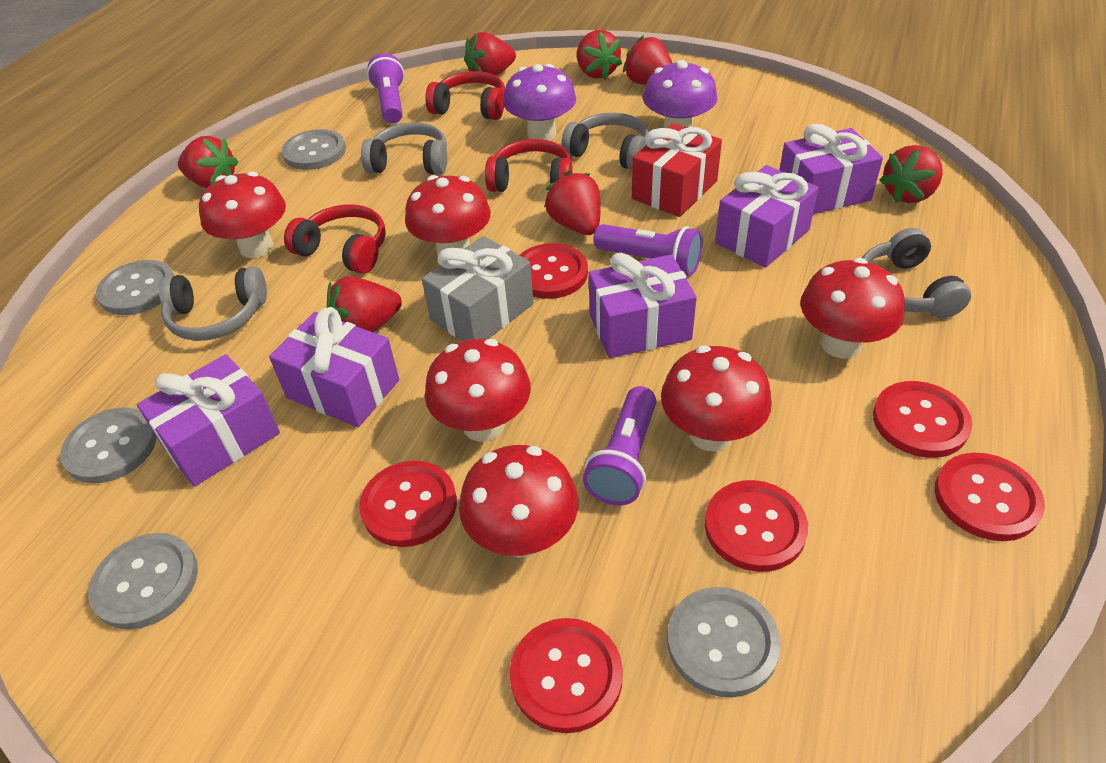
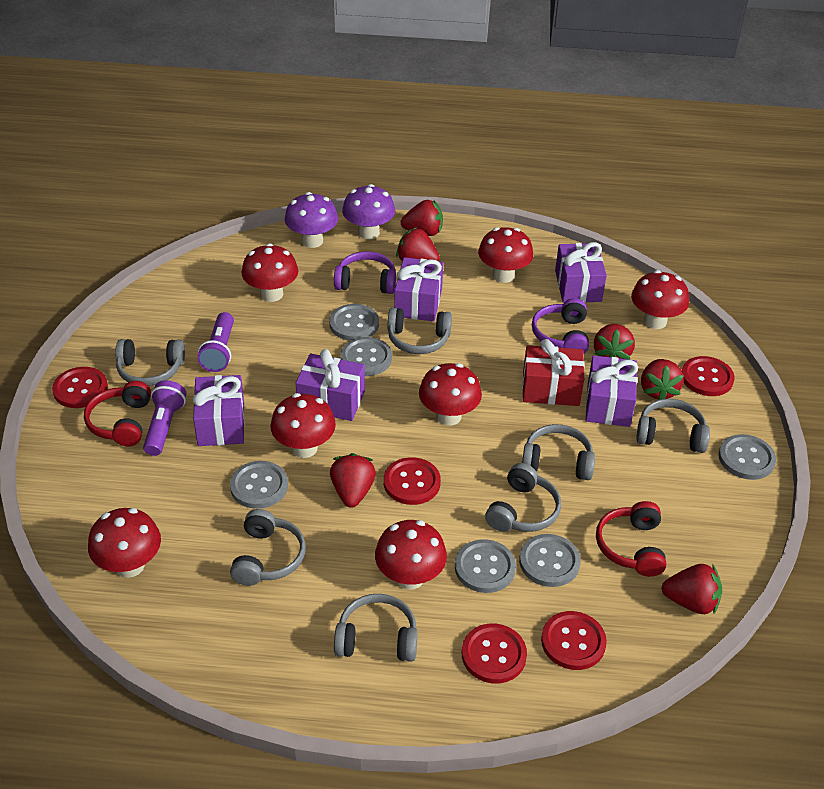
grey button: [60,407,157,484] [88,533,198,630] [96,260,174,315] [282,129,346,170] [667,587,781,697] = 5 -> [230,461,288,509] [329,304,379,341] [341,337,392,376] [455,539,516,593] [519,534,581,587] [718,434,776,480] = 6
grey gift: [422,236,534,341] = 1 -> none = 0
grey headphones: [159,267,267,341] [361,122,447,174] [561,113,649,170] [862,228,971,319] = 4 -> [115,339,185,386] [230,509,306,586] [334,594,418,662] [388,308,452,354] [485,463,561,532] [522,424,595,480] [636,399,710,453] = 7
purple flashlight: [367,53,404,124] [583,386,656,505] [593,224,703,276] = 3 -> [143,380,186,456] [197,312,234,372] = 2
purple headphones: none = 0 -> [334,251,396,294] [532,298,589,354] = 2
red button: [359,461,457,547] [510,618,623,733] [519,243,588,299] [705,480,808,572] [873,381,972,458] [935,453,1045,541] = 6 -> [52,367,108,408] [384,457,441,505] [462,623,527,683] [541,611,607,670] [682,356,735,396] = 5
red headphones: [284,204,386,274] [425,71,505,120] [485,139,573,192] = 3 -> [84,381,151,447] [596,501,666,577] = 2
red mushroom: [199,172,286,258] [405,175,491,256] [425,339,531,442] [459,445,579,558] [661,345,772,451] [800,258,905,359] = 6 -> [88,508,161,578] [242,243,298,302] [270,393,336,458] [375,520,447,590] [419,363,482,426] [478,227,533,283] [631,270,689,329] = 7
red strawberry: [178,136,238,188] [327,276,402,332] [464,32,516,76] [544,171,601,235] [577,30,622,79] [623,35,672,85] [879,145,943,203] = 7 -> [330,453,376,508] [396,227,440,261] [401,200,443,236] [594,324,635,360] [641,359,684,400] [661,564,722,614] = 6

